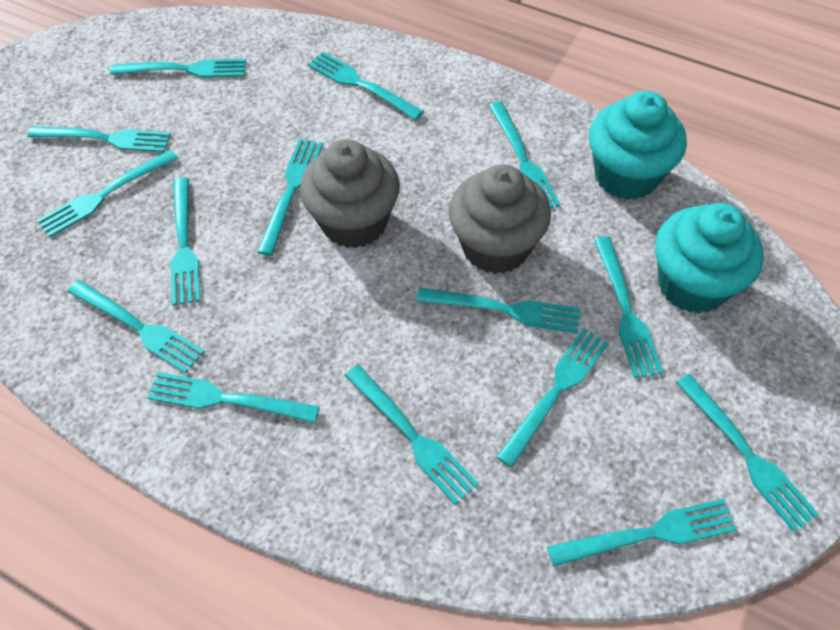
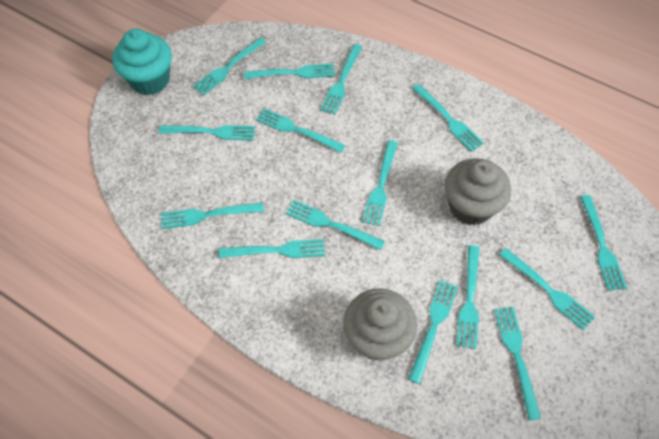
turquoise cupcake: [589,91,687,200] [655,203,764,313] = 2 -> [112,29,172,95] = 1

